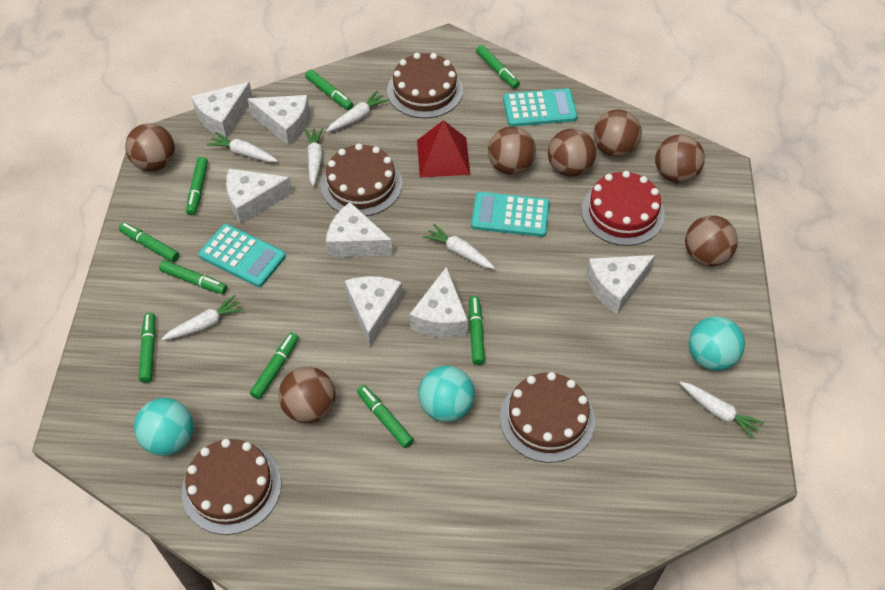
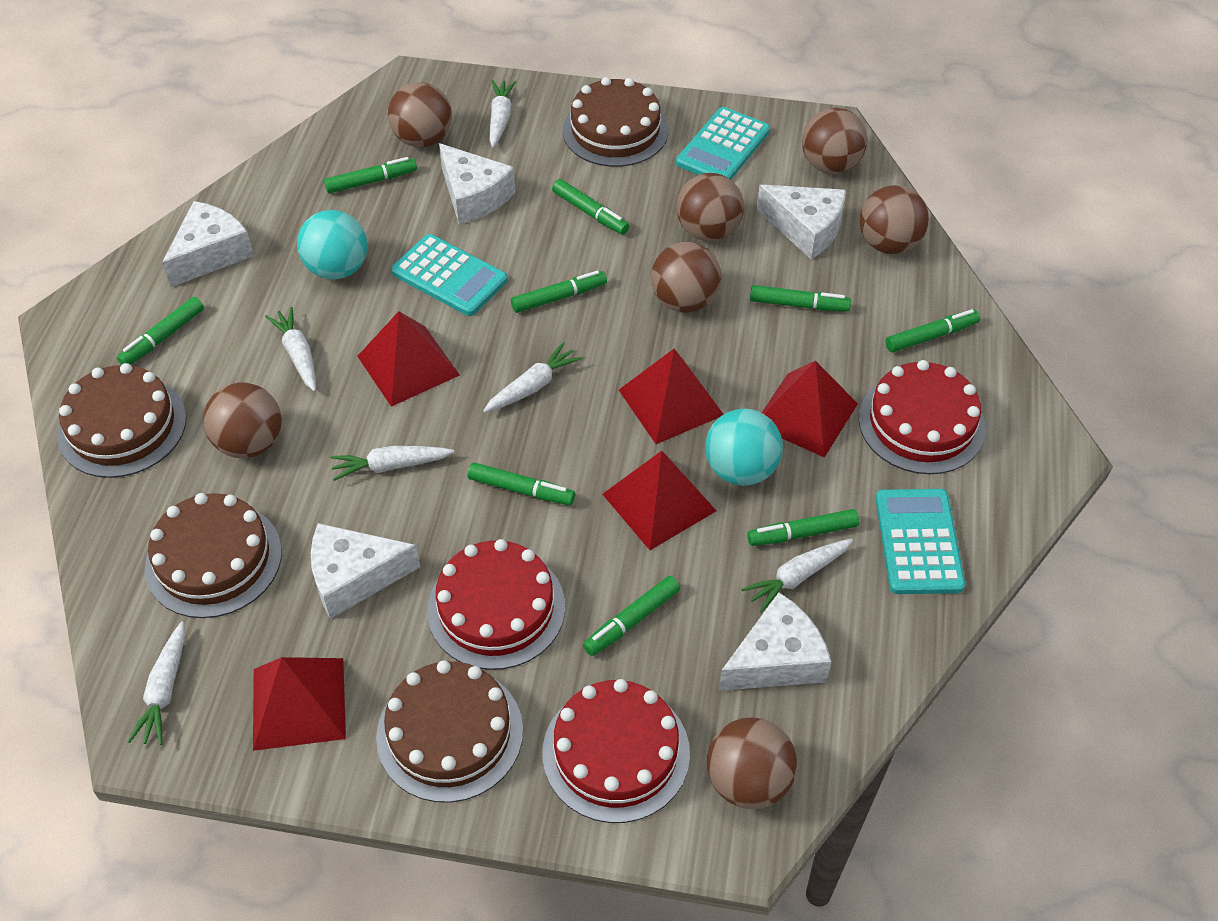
red cake: [581,171,665,246] = 1 -> [427,539,565,670] [542,679,690,823] [859,360,986,474] = 3
red pyramid: [417,120,470,178] = 1 -> [253,657,346,751] [357,311,460,407] [602,451,716,550] [619,349,724,444] [762,361,858,458] = 5
turquoise ball: [134,398,194,456] [418,365,475,422] [688,316,745,371] = 3 -> [297,210,368,280] [705,409,783,486] = 2
white cheese: [191,82,253,138] [226,169,293,224] [248,95,310,146] [326,202,393,258] [345,276,403,347] [410,267,468,338] [586,255,655,314] = 7 -> [162,201,254,287] [311,523,420,619] [439,143,515,224] [719,592,831,691] [757,185,846,259] = 5

